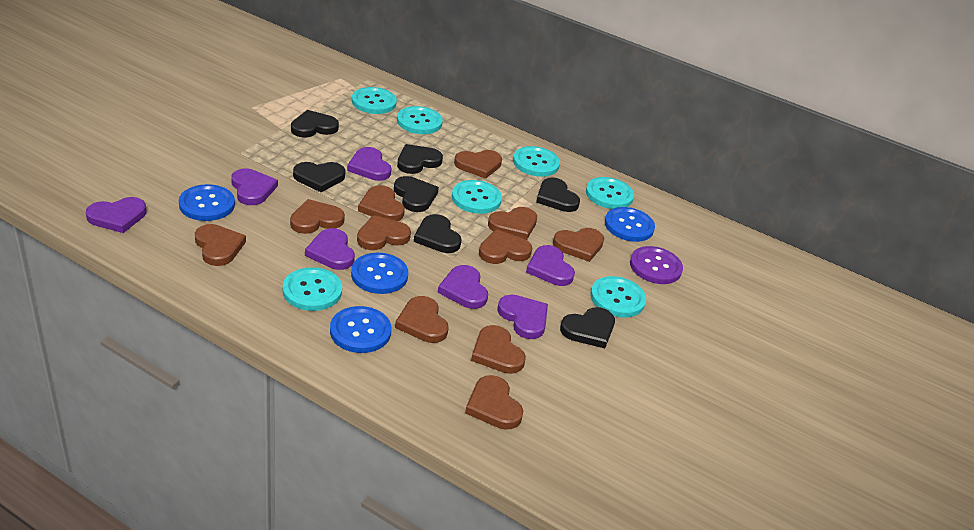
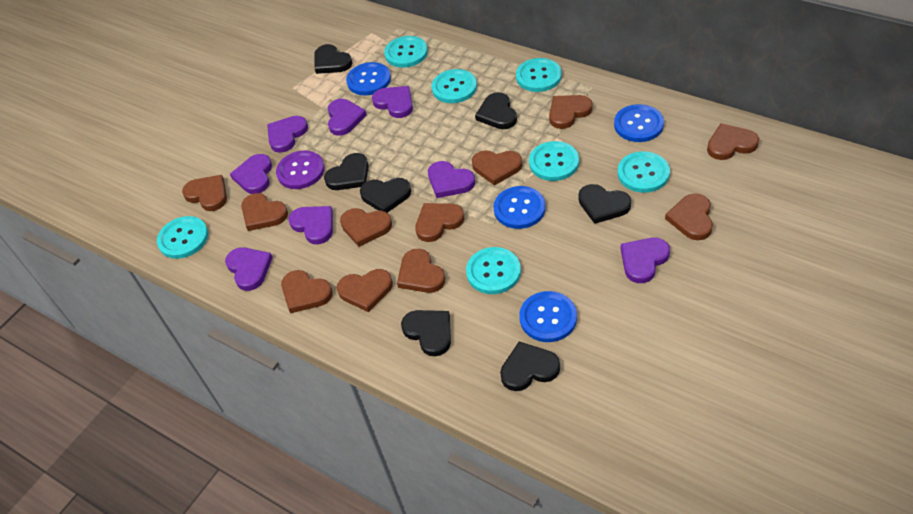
purple heart: [86,197,146,233] [231,168,278,205] [305,228,355,270] [347,147,392,181] [438,265,488,309] [498,295,548,339] [526,245,575,286] = 7 -> [225,247,273,291] [230,154,272,194] [267,116,308,153] [289,206,333,244] [327,99,367,136] [372,86,413,118] [428,161,475,198] [620,238,670,283] = 8

